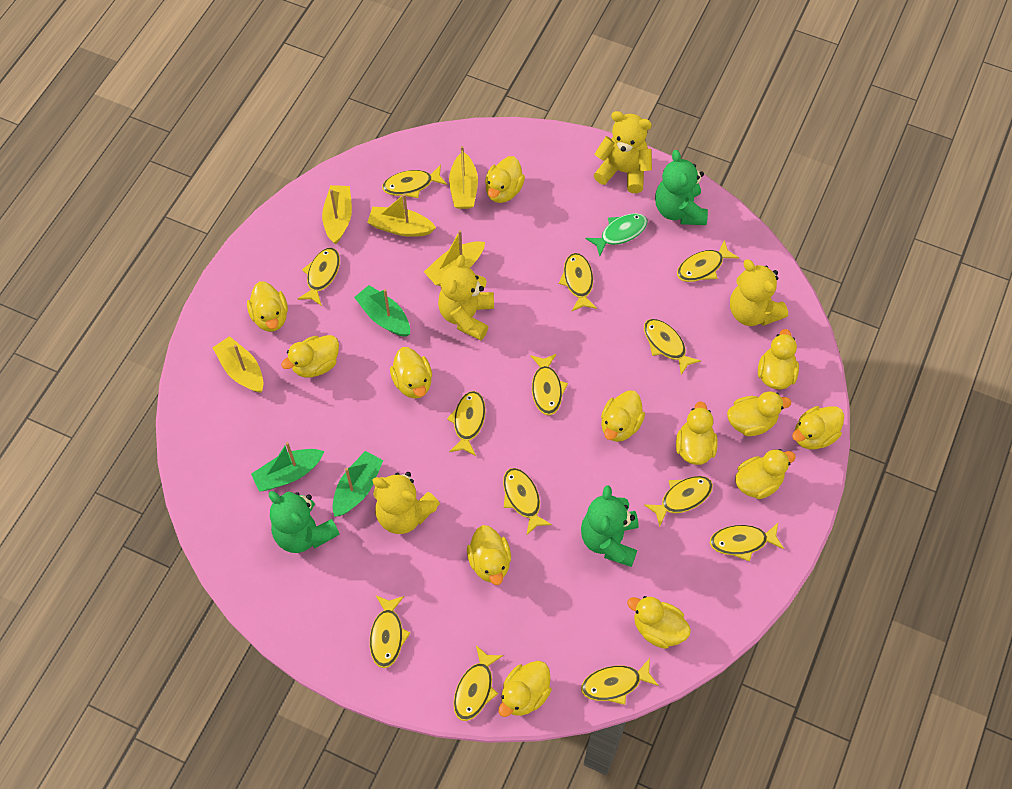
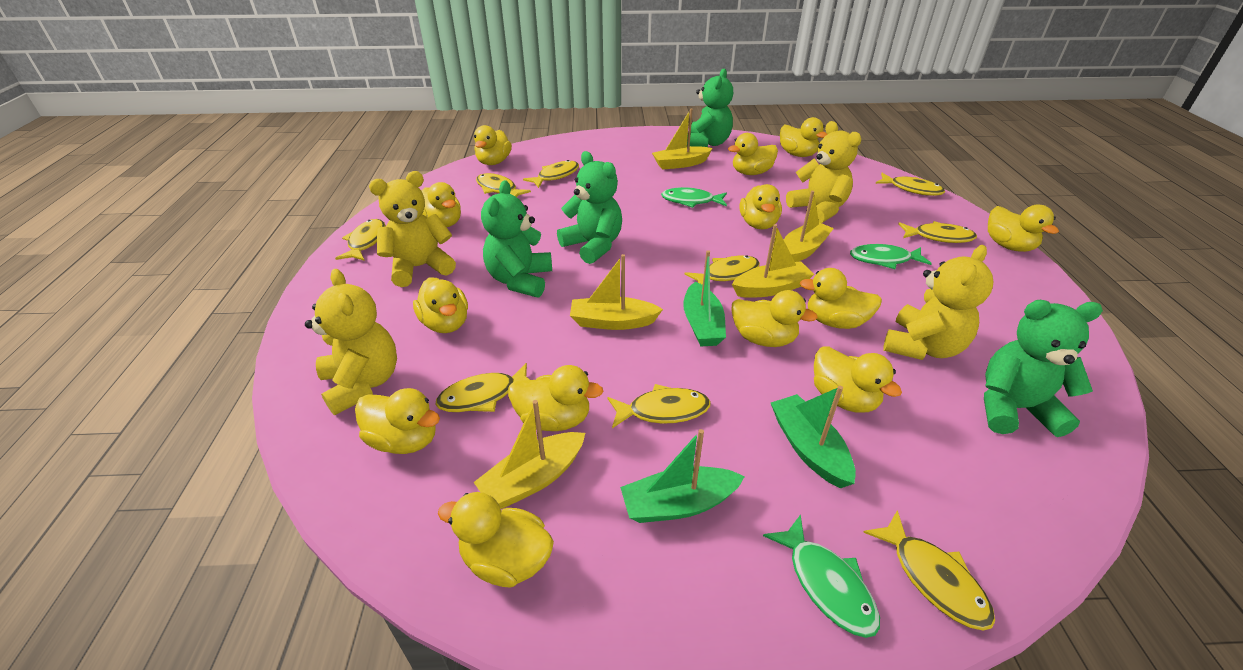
green fish: [586,213,648,256] = 1 -> [661,187,727,208] [763,514,880,638] [850,244,932,269] = 3
green teddy bear: [269,491,340,553] [581,485,639,567] [655,150,708,225] = 3 -> [481,180,552,297] [557,151,622,264] [687,69,733,147] [984,300,1103,437] = 4
yellow fish: [298,248,340,306] [370,595,410,668] [382,165,447,198] [447,391,486,456] [454,645,503,721] [503,468,552,536] [530,354,568,415] [559,253,597,311] [581,658,659,705] [644,319,701,375] [644,476,713,527] [677,240,739,282] [710,523,784,562] = 13 -> [335,219,386,261] [435,363,530,412] [476,173,531,197] [523,160,579,188] [608,384,711,428] [684,255,760,285] [863,510,995,631] [875,173,945,196] [898,221,977,243] = 9

